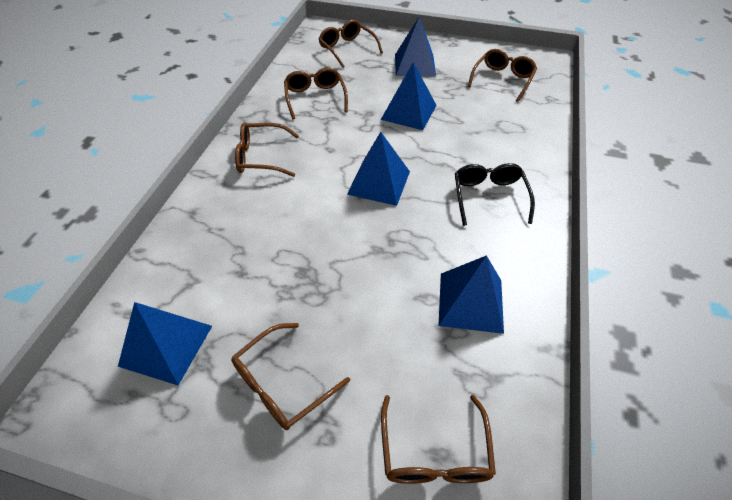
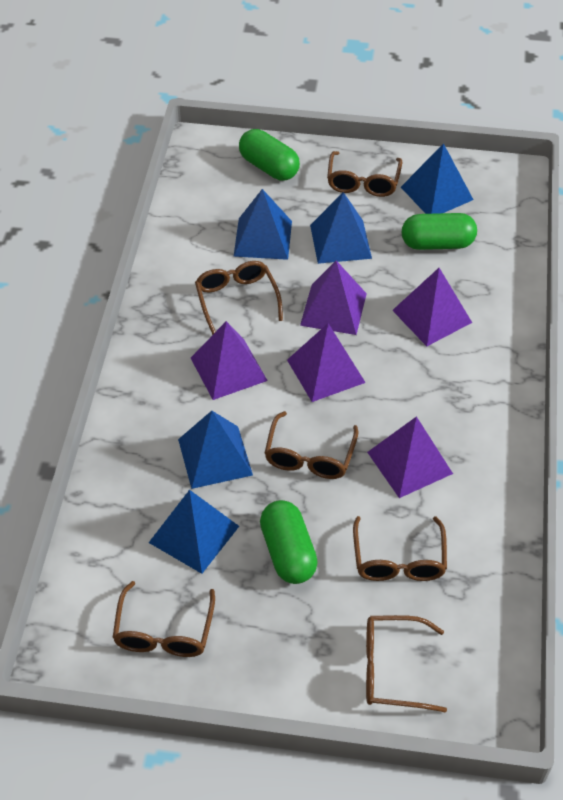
black glasses: [455,163,535,226] = 1 -> none = 0
green capsule: none = 0 -> [239,129,300,181] [260,500,318,584] [402,213,477,250] = 3
purple pyramid: none = 0 -> [191,321,268,400] [287,323,366,402] [300,261,367,335] [367,416,453,498] [392,268,472,346] = 5

